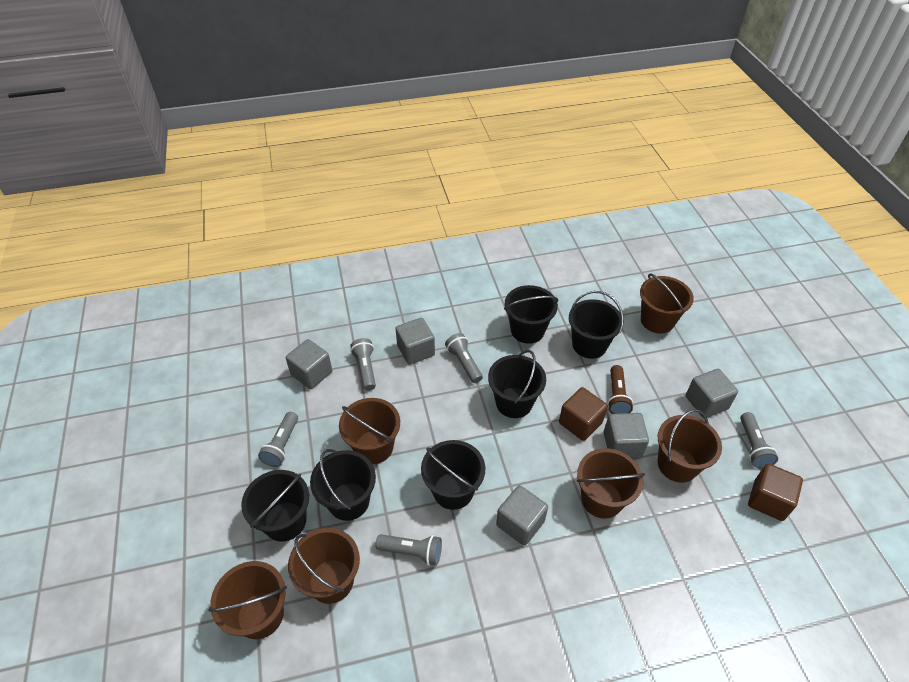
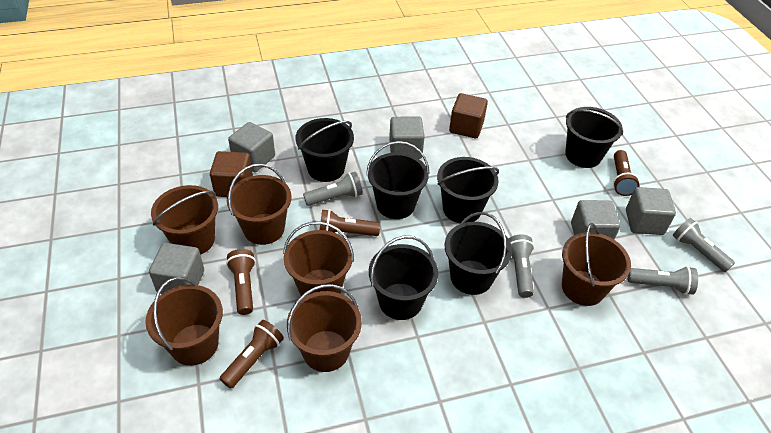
brown flashlight: [607,365,633,414] = 1 -> [220,320,284,389] [226,249,256,315] [320,209,380,236] [613,150,640,196] = 4
grey flashlight: [258,412,298,467] [350,338,376,391] [375,534,442,566] [445,333,483,383] [740,412,778,468] = 5 -> [303,172,363,206] [509,234,534,298] [627,266,698,295] [672,218,735,272] = 4

